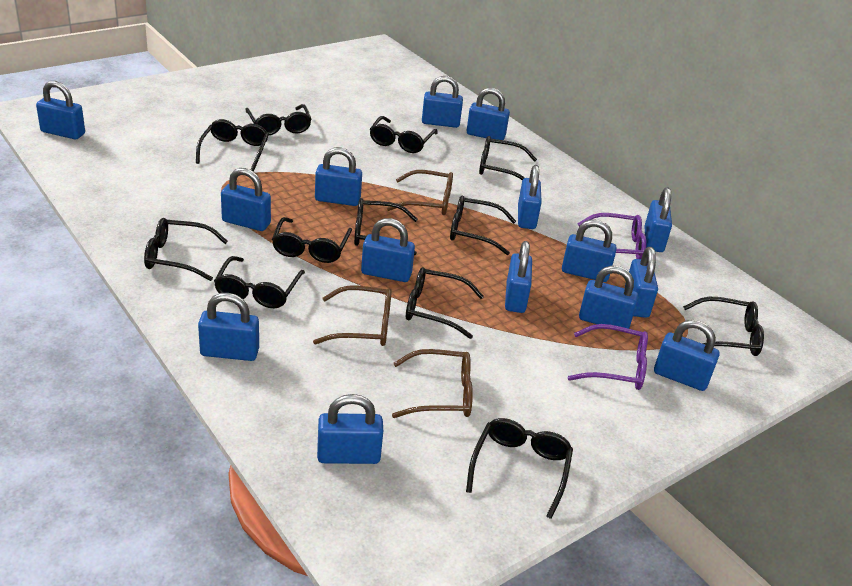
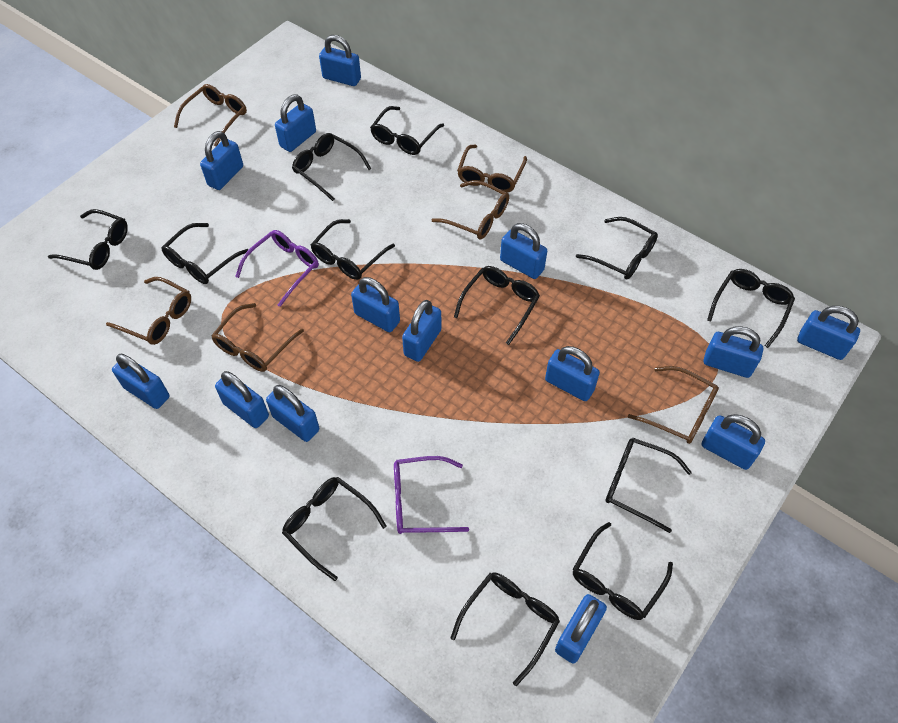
blue padlock: [36,81,85,139] [198,293,259,361] [221,168,271,231] [315,147,362,206] [317,394,383,464] [361,218,415,282] [422,76,463,128] [467,88,510,140] [505,241,532,313] [518,165,542,229] [562,219,617,282] [579,266,638,329] [625,247,658,318] [644,188,672,252] [654,320,720,391] = 15 -> [112,354,170,409] [200,131,243,190] [215,371,269,428] [266,385,319,442] [275,95,316,152] [319,35,361,86] [351,277,400,332] [402,300,442,362] [500,223,547,279] [545,346,600,401] [555,594,607,663] [701,414,765,470] [704,326,763,378] [797,306,860,360] = 14
brown glasses: [313,286,392,346] [387,170,453,215] [392,349,473,418] = 3 -> [106,277,191,345] [174,84,247,147] [211,303,304,372] [432,180,509,239] [457,145,527,193] [628,366,719,444] = 6

